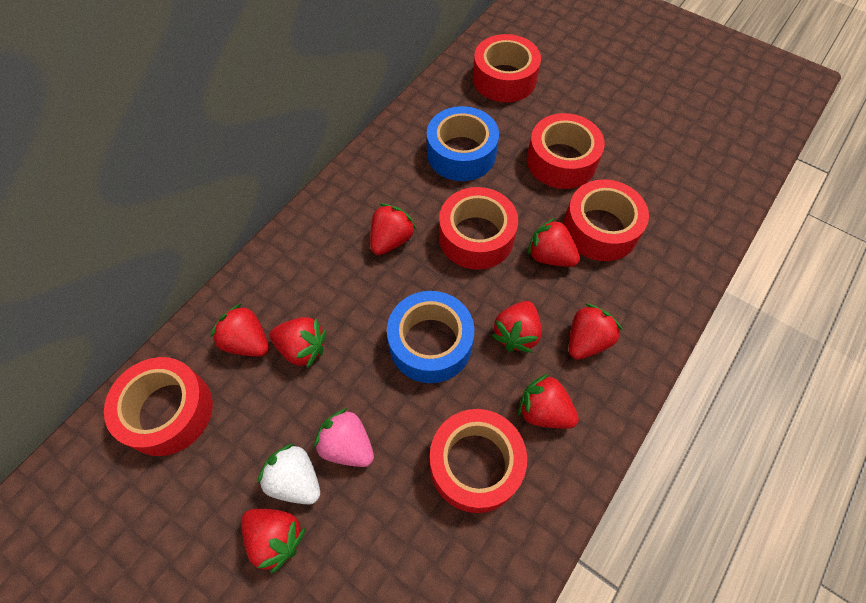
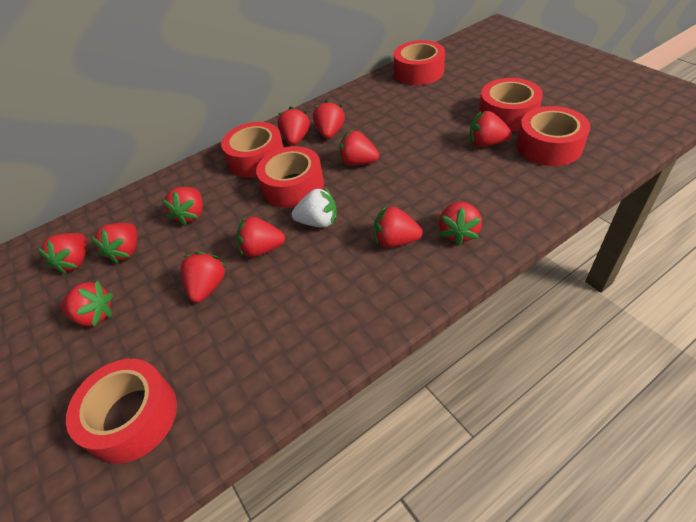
blue tape: [387,291,474,383] [427,106,499,181] = 2 -> none = 0
pink strawberry: [314,408,374,467] = 1 -> none = 0
red strawberry: [210,304,269,357] [241,509,306,574] [270,317,326,368] [370,203,416,255] [491,301,542,353] [518,374,579,429] [527,218,580,267] [569,304,623,360] = 8 -> [37,233,87,275] [60,281,113,326] [91,223,137,264] [162,187,203,226] [181,252,227,303] [236,217,285,257] [278,106,310,145] [313,100,345,139] [339,130,379,166] [374,205,423,248] [439,202,482,246] [470,111,512,147] = 12

